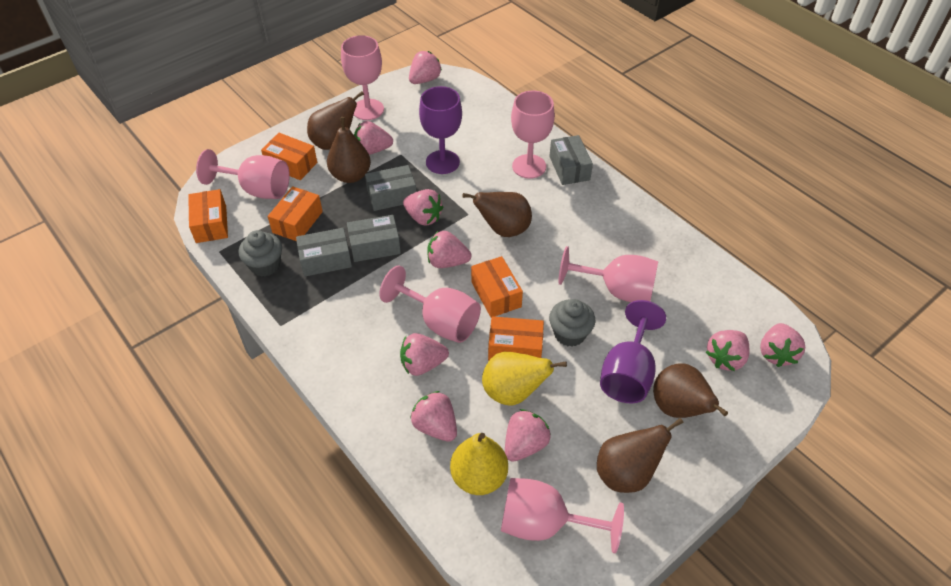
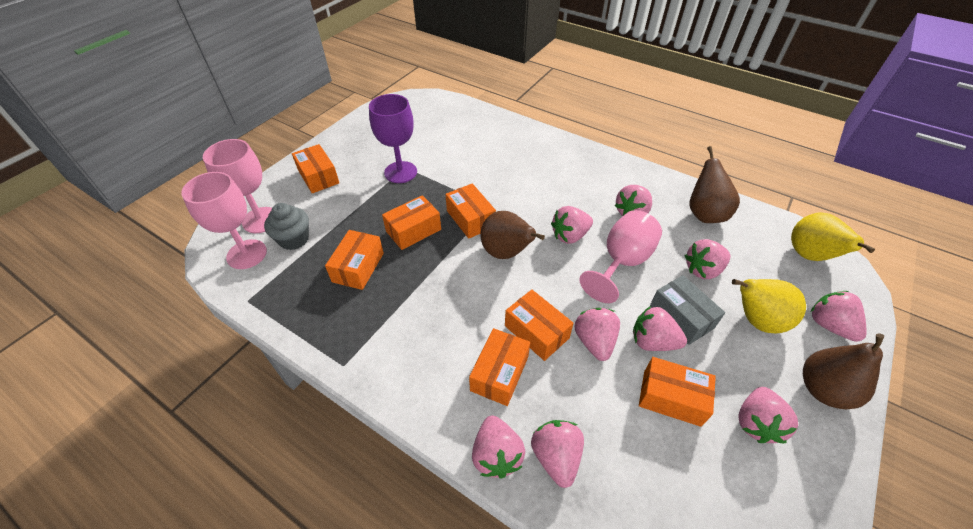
brown pear: [307,91,364,150] [327,117,371,183] [463,192,532,237] [597,418,683,493] [653,363,728,418] = 5 -> [480,211,545,259] [690,146,740,223] [803,333,884,409] = 3
grey box: [296,228,352,277] [347,215,401,262] [365,165,416,211] [549,135,593,185] = 4 -> [650,275,725,345] = 1
grey cupcake: [239,230,282,277] [549,299,596,347] = 2 -> [264,203,309,250] = 1
orange box: [188,189,228,243] [261,133,317,180] [267,186,323,241] [471,256,523,317] [488,316,544,361] = 5 -> [292,144,339,193] [325,230,384,290] [382,195,441,250] [445,183,496,239] [469,328,530,406] [505,290,574,361] [639,357,716,427] = 7
pink goblet: [196,149,290,199] [341,35,384,120] [379,266,481,343] [501,478,624,553] [511,91,555,179] [558,246,658,302] = 6 -> [181,172,267,269] [203,139,272,233] [579,210,662,303] = 3
purple goblet: [419,86,462,174] [600,300,666,403] = 2 -> [369,94,417,183] = 1

